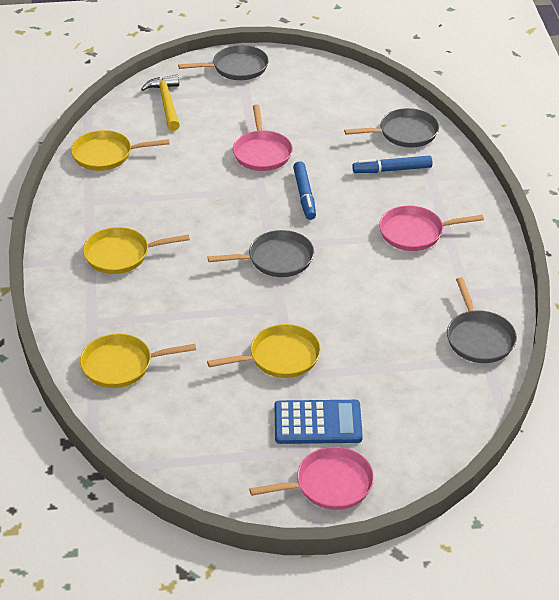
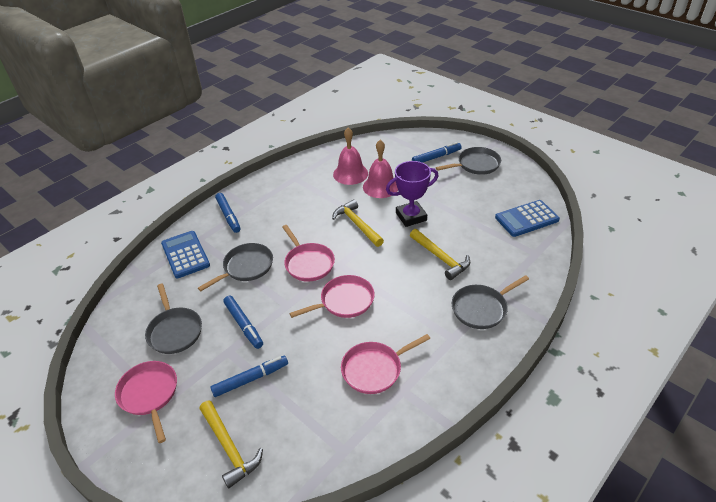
blue calculator: [275,400,363,444] = 1 -> [161,231,210,278] [495,200,560,237] = 2
blue marker: [293,161,316,220] [352,156,432,173] = 2 -> [210,356,288,397] [215,193,241,233] [223,296,263,349] [412,142,462,163] = 4
pink bell: none = 0 -> [333,128,368,185] [363,140,398,198] = 2
pink pan: [233,105,293,171] [249,447,374,510] [379,206,484,251] = 3 -> [115,361,177,443] [282,225,335,282] [289,275,375,318] [341,334,430,394] = 4
purple trophy: none = 0 -> [386,161,438,227] = 1
yellow hammer: [141,75,180,131] = 1 -> [199,400,263,489] [332,199,384,247] [410,229,470,280] = 3
yellow pan: [71,130,170,171] [80,334,196,388] [83,227,190,274] [207,324,321,378] = 4 -> none = 0

